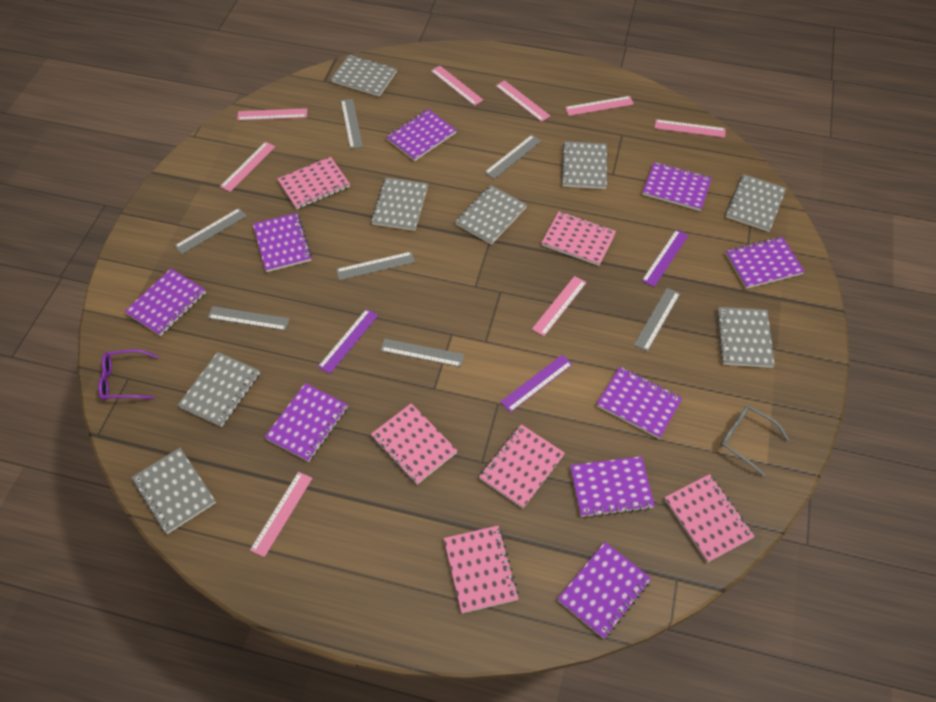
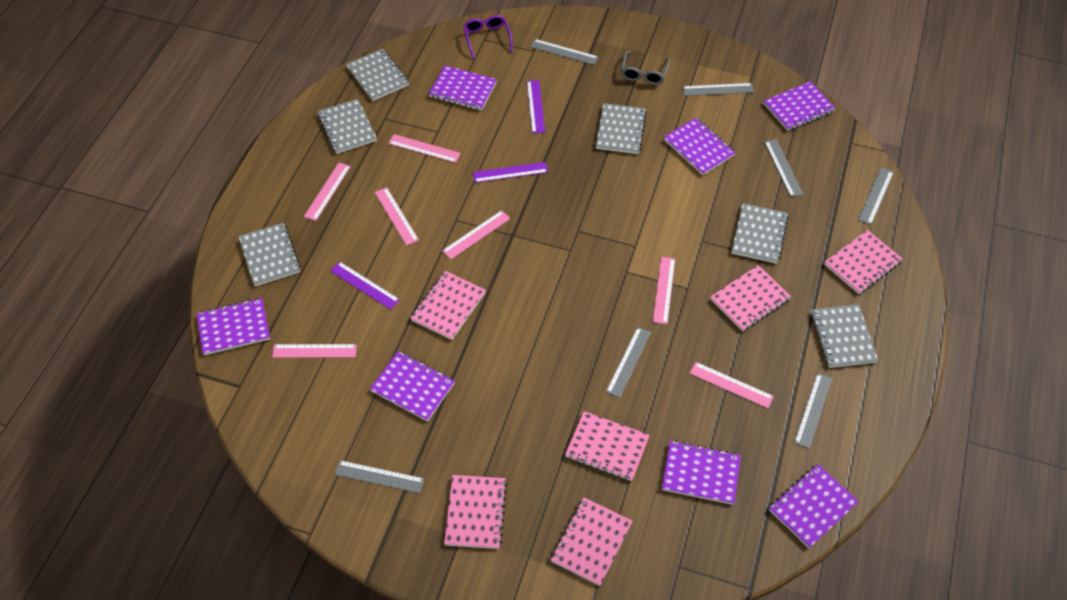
grey notebook: [131,448,216,534] [178,352,260,427] [331,55,397,97] [371,177,428,231] [455,185,527,245] [561,141,607,189] [717,307,775,368] [726,174,786,232] = 8 -> [238,223,301,286] [317,99,377,154] [346,48,409,101] [596,103,647,154] [732,203,789,264] [811,304,878,368] = 6
pink ruler: [220,142,275,192] [237,108,307,121] [250,472,312,557] [431,66,483,106] [496,80,550,122] [532,276,587,336] [565,96,634,116] [655,119,726,138] = 8 -> [272,344,357,358] [304,163,351,221] [375,187,419,246] [388,134,461,163] [442,210,510,259] [653,257,675,324] [690,362,774,408] = 7
purple notebook: [124,269,206,336] [253,213,312,272] [265,383,348,462] [386,109,457,161] [557,542,652,639] [570,456,655,518] [597,367,682,439] [642,162,712,211] [726,237,805,289] = 9 -> [196,298,270,355] [370,351,455,421] [429,65,497,111] [662,441,741,505] [664,118,736,175] [764,81,836,131] [769,464,859,548] = 7

